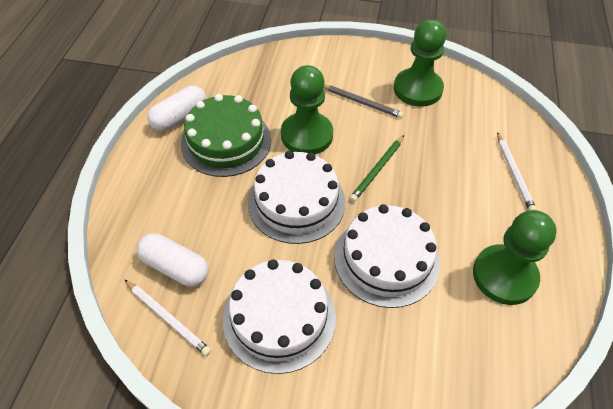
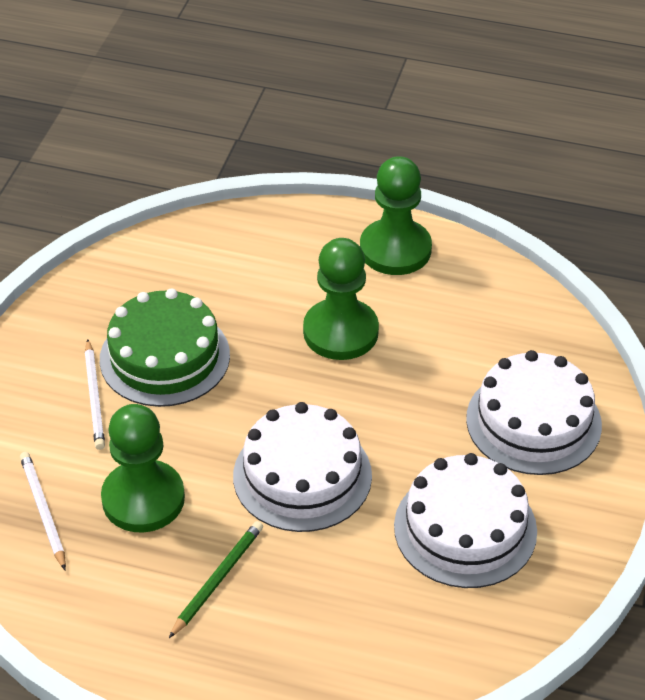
grey pencil: [324,85,404,118] = 1 -> none = 0
white capsule: [137,233,209,287] [147,86,206,131] = 2 -> none = 0

